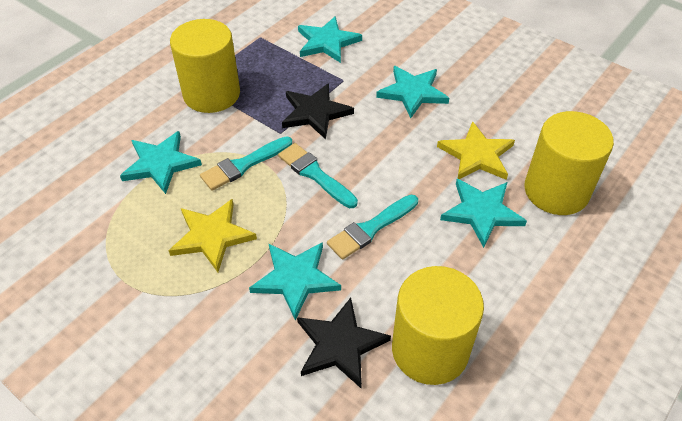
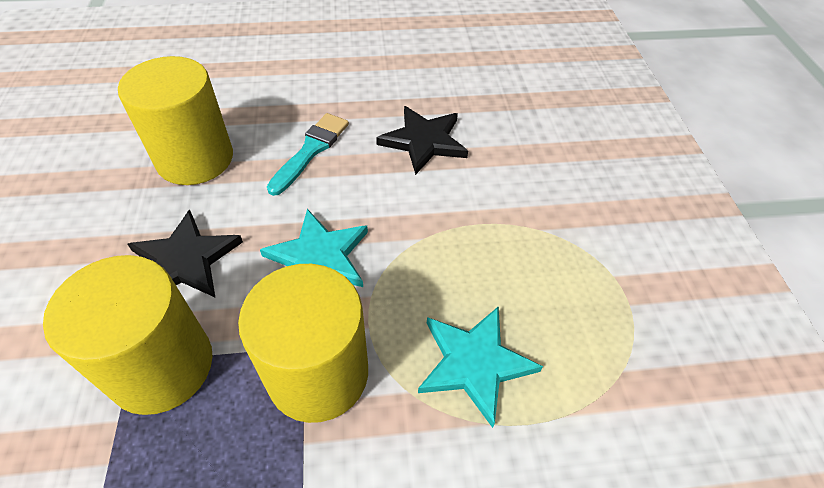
turquoise brush: [200,136,292,191] [278,143,358,208] [327,195,418,260] = 3 -> [267,113,349,196] = 1
turquoise star: [120,131,202,194] [249,242,341,320] [298,16,362,63] [376,66,449,118] [440,179,527,248] = 5 -> [260,209,368,287] [418,306,543,428] = 2
yellow star: [169,199,257,272] [437,121,515,180] = 2 -> none = 0

